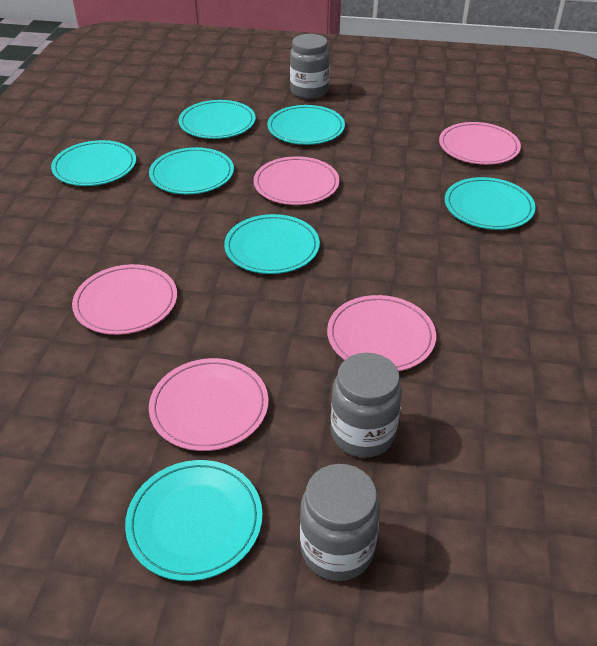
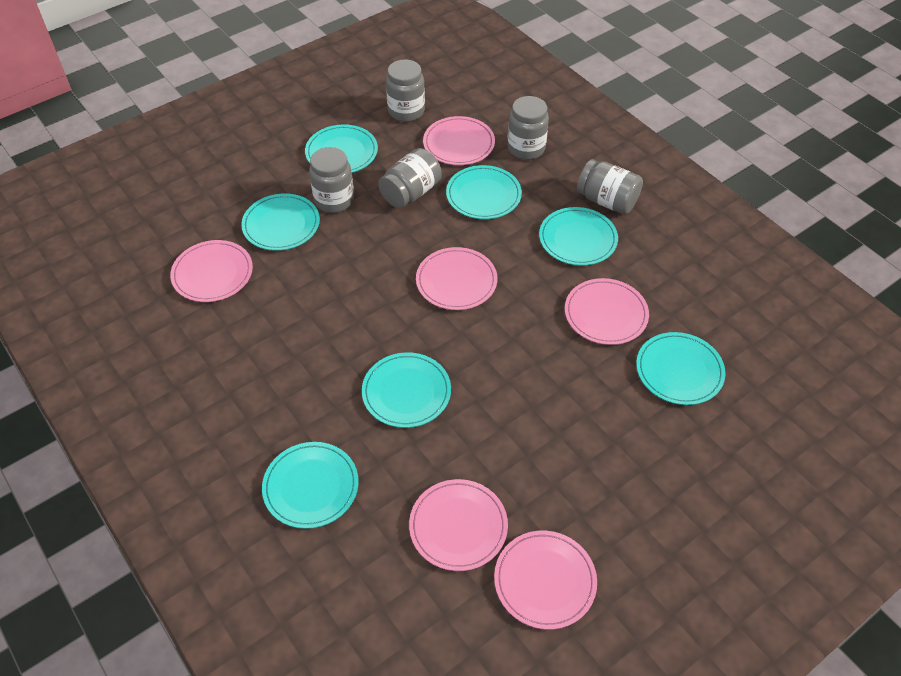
grey jar: [290,34,330,99] [300,464,380,581] [331,353,402,458] = 3 -> [309,147,354,213] [378,148,442,208] [386,59,425,122] [507,96,549,160] [577,159,643,215] = 5
pink plate: [72,264,177,335] [149,358,269,451] [254,156,340,205] [327,295,436,371] [439,122,521,165] = 5 -> [170,240,253,302] [409,479,508,571] [416,247,497,310] [423,116,495,165] [494,531,597,630] [565,278,649,345] = 6

